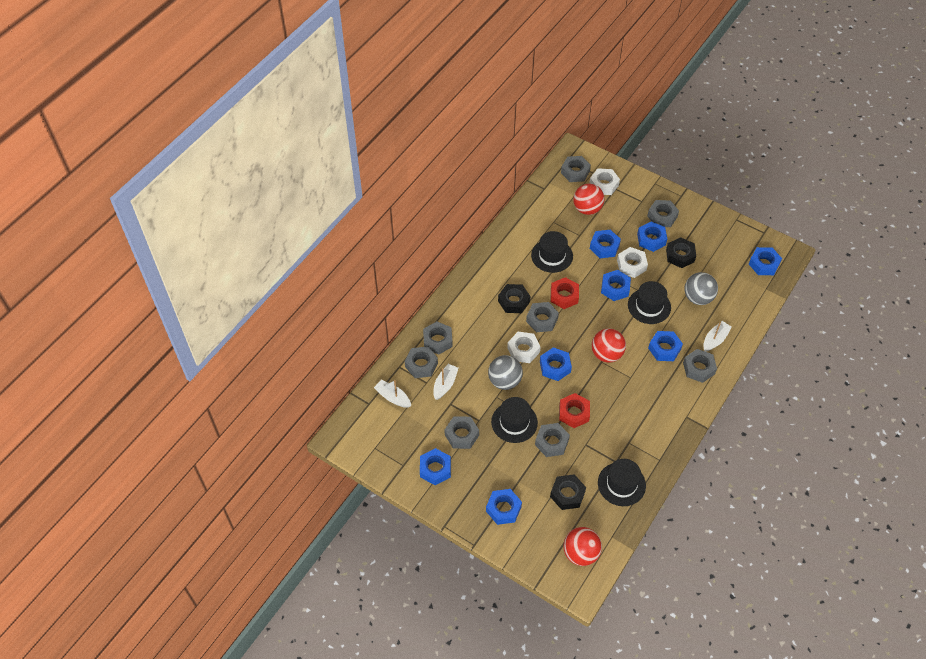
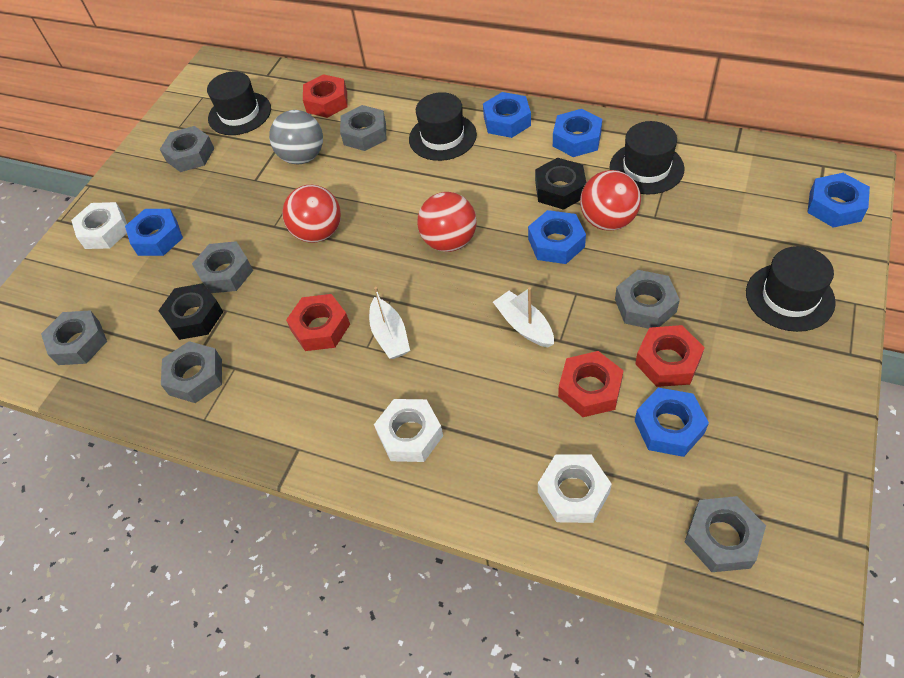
black nut: [498,284,530,313] [550,474,586,510] [666,237,696,268] = 3 -> [158,283,223,340] [535,158,586,210] = 2
blue nut: [420,448,451,485] [486,489,522,525] [540,347,572,381] [590,230,621,258] [601,270,631,301] [637,222,667,252] [648,331,683,361] [749,247,782,275] = 8 -> [125,209,183,256] [483,92,531,138] [528,210,586,264] [553,109,602,157] [635,388,709,457] [807,173,870,228] = 6
grey ball: [488,355,523,390] [684,272,718,305] = 2 -> [269,110,323,164] = 1
grey nut: [405,346,438,378] [423,322,453,355] [445,416,479,449] [526,302,559,332] [535,423,570,457] [561,156,591,182] [647,200,679,227] [683,349,717,383] = 8 -> [41,310,107,365] [160,126,214,172] [161,341,222,403] [192,241,253,293] [340,105,386,151] [615,270,680,329] [685,496,766,572] = 7
red nut: [551,277,579,309] [559,393,590,428] = 2 -> [286,294,350,351] [303,74,348,118] [558,351,624,417] [635,325,705,387] = 4
white boat: [374,380,411,408] [433,364,458,400] [703,321,732,352] = 3 -> [369,287,410,359] [493,287,554,347] = 2

